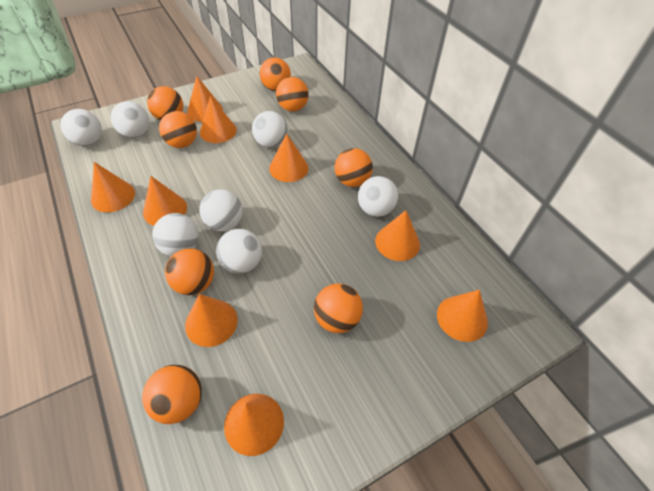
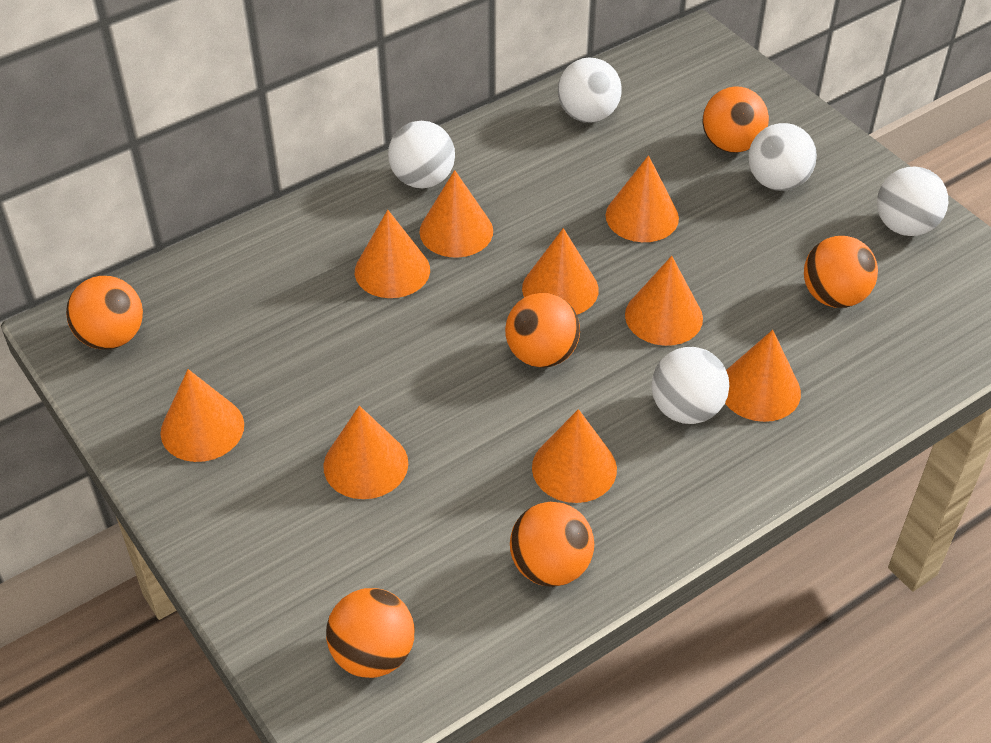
orange ball: [142,365,202,424] [147,86,183,121] [159,111,197,148] [165,249,214,295] [259,57,291,91] [276,77,309,111] [314,283,363,333] [335,148,373,187] = 8 -> [66,276,143,349] [326,588,414,678] [505,293,580,368] [510,502,594,587] [703,86,769,153] [804,236,878,308] = 6
white ball: [60,109,102,146] [111,101,149,138] [152,213,199,256] [199,189,243,231] [216,229,262,274] [252,111,288,148] [358,176,399,217] = 7 -> [388,121,455,188] [558,57,621,123] [651,347,729,424] [748,123,817,191] [877,167,948,236] = 5

